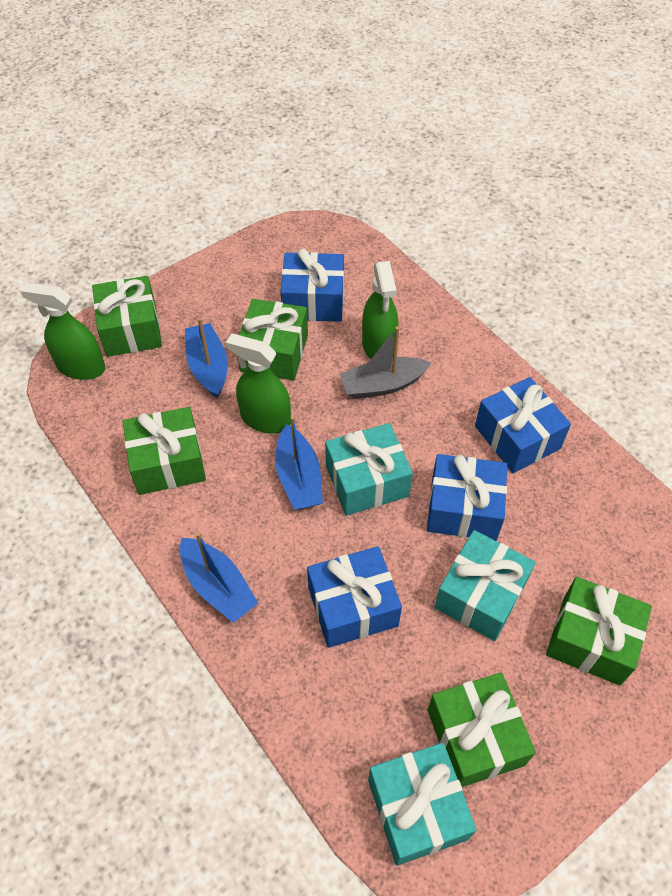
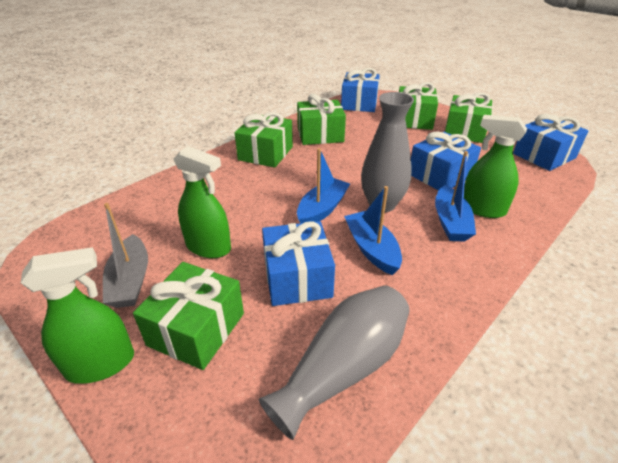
grey vase: none = 0 -> [259,285,410,440] [361,92,414,212] = 2
turquoise gift: [325,423,413,516] [368,743,477,866] [435,530,536,641] = 3 -> none = 0

